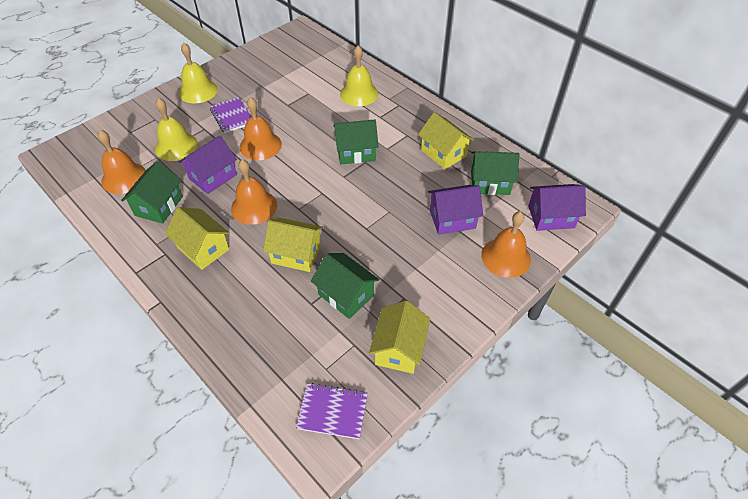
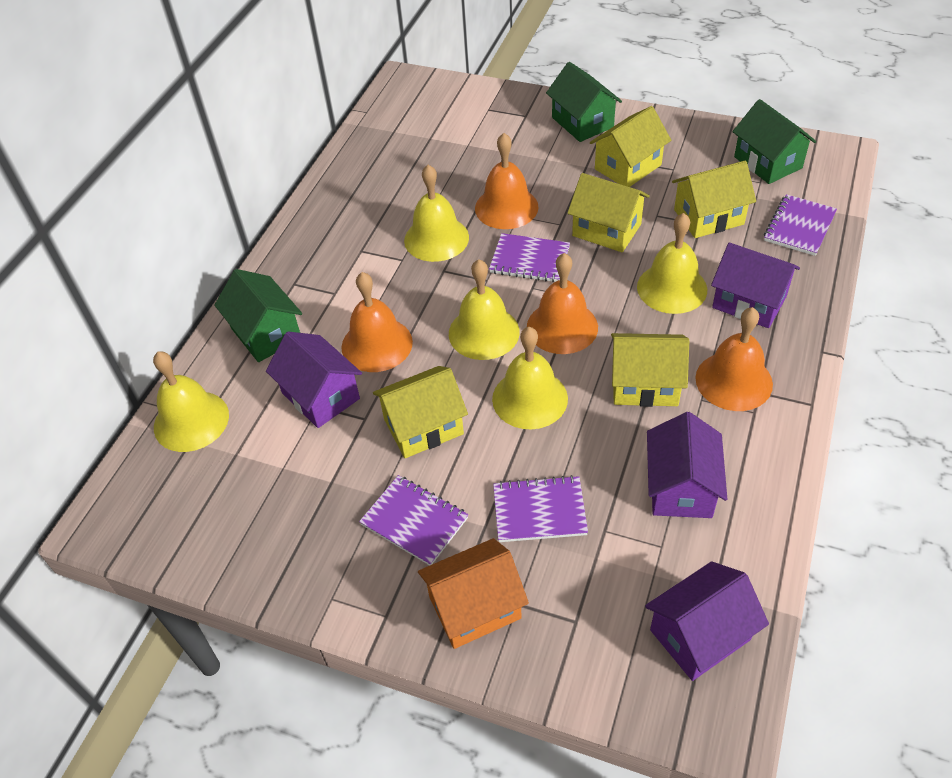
green house: [121,161,183,224] [311,253,379,319] [333,120,379,165] [471,151,519,195] = 4 -> [214,269,302,362] [546,62,622,142] [732,99,816,184] = 3
orange house: none = 0 -> [418,538,529,649] = 1
purple house: [179,136,237,194] [428,185,483,235] [528,184,586,231] = 3 -> [266,331,362,428] [645,561,769,681] [647,412,727,518] [711,243,800,328] = 4
purple notebook: [210,97,251,133] [296,383,368,439] = 2 -> [359,475,468,566] [489,233,570,283] [493,475,588,542] [764,194,837,256] = 4
yellow bell: [155,98,198,161] [179,43,218,104] [340,46,378,106] = 3 -> [153,351,229,452] [404,165,469,262] [449,259,520,360] [492,327,568,429] [637,213,707,314] = 5
yellow house: [165,207,229,270] [263,218,323,272] [369,301,430,374] [418,112,474,169] = 4 -> [373,366,468,458] [567,173,650,252] [590,106,671,187] [611,333,689,407] [672,161,756,238] = 5

